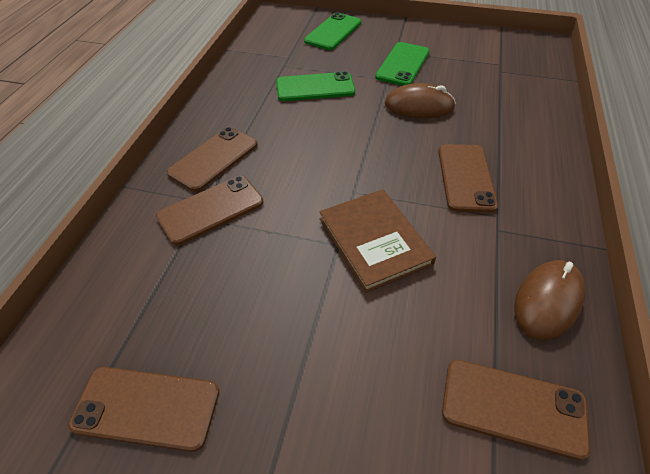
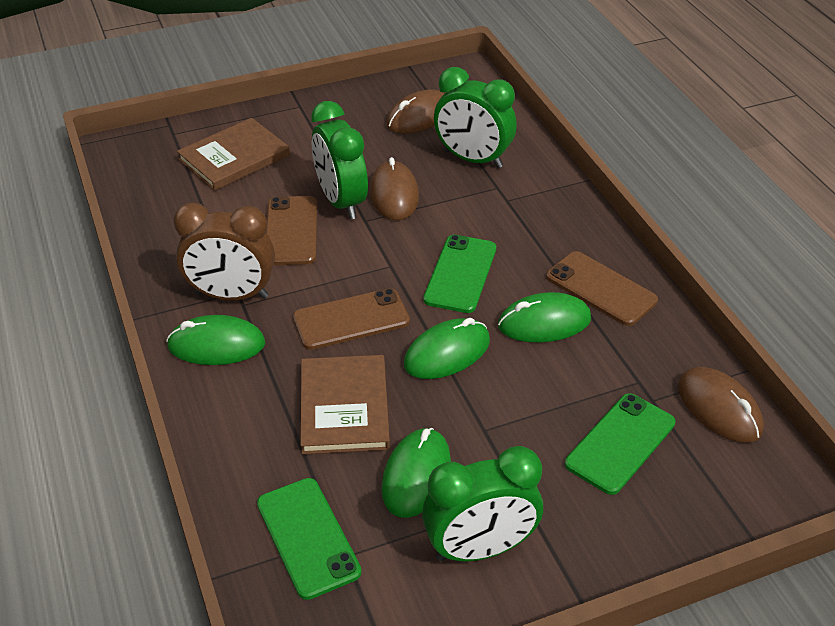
brown book: [319,189,436,293] = 1 -> [177,118,290,191] [300,355,390,455] = 2
brown clock: none = 0 -> [173,202,275,300] = 1
brown mouse: [385,83,456,118] [514,260,585,340] = 2 -> [370,157,419,220] [386,90,445,133] [678,367,764,443] = 3
brown phone: [68,367,219,452] [156,176,263,245] [167,127,258,192] [438,144,498,213] [442,360,590,460] = 5 -> [266,196,317,265] [293,288,410,350] [546,251,658,326] = 3
green clock: none = 0 -> [311,101,368,220] [422,446,543,562] [434,67,517,168] = 3
green mouse: none = 0 -> [166,315,265,365] [381,428,451,518] [404,318,490,379] [498,292,591,342] = 4

